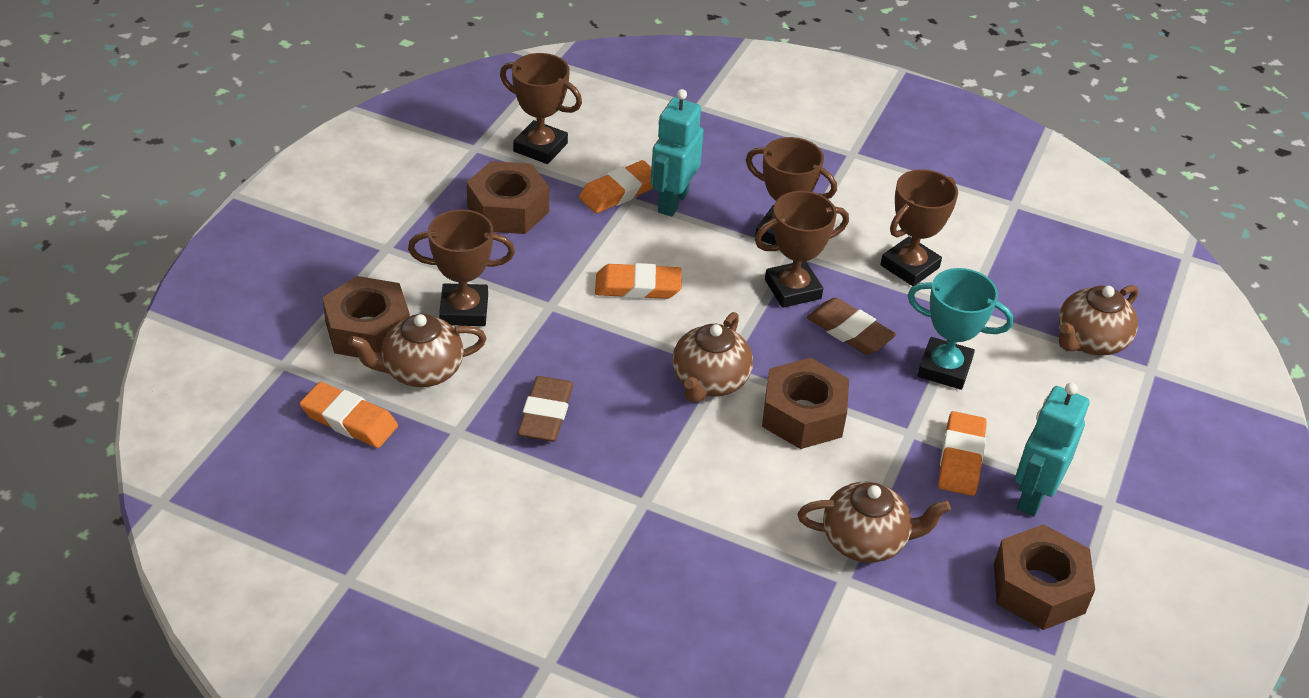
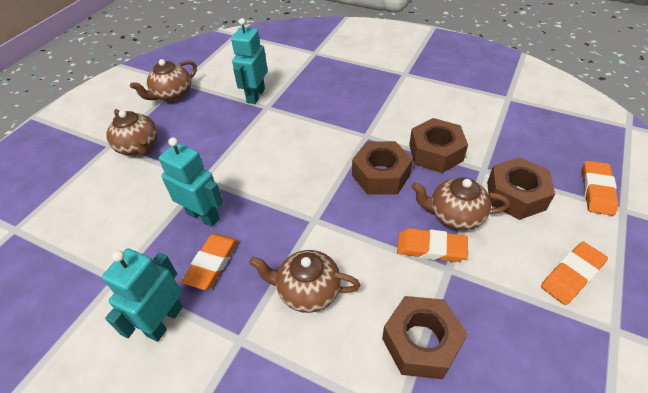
brown eraser: [517,376,573,442] [807,298,896,355] = 2 -> none = 0
brown trophy: [408,209,515,326] [500,53,582,164] [746,137,837,245] [755,191,849,308] [880,169,958,286] = 5 -> none = 0
turquoise robot: [651,89,704,217] [1015,383,1089,517] = 2 -> [102,248,183,342] [159,137,224,227] [231,18,268,104] = 3
turquoise trophy: [907,268,1014,390] = 1 -> none = 0

